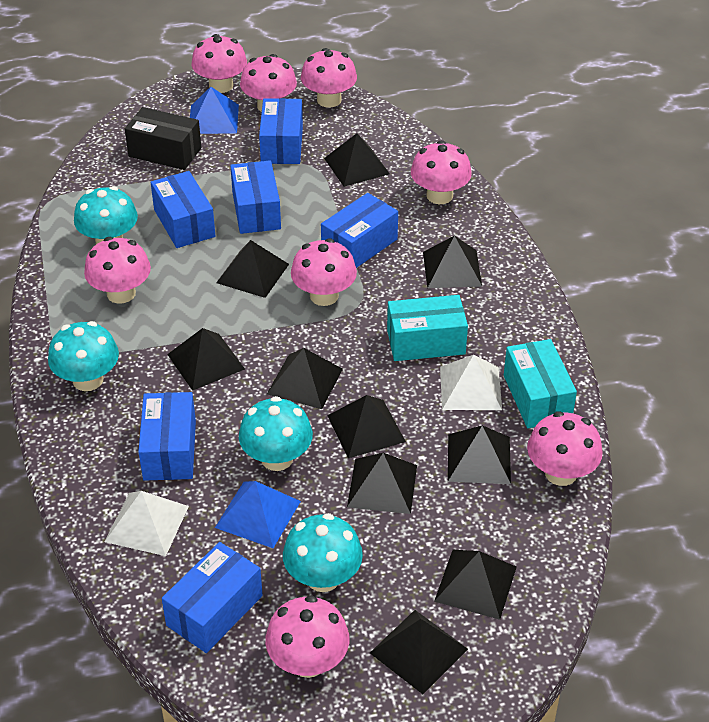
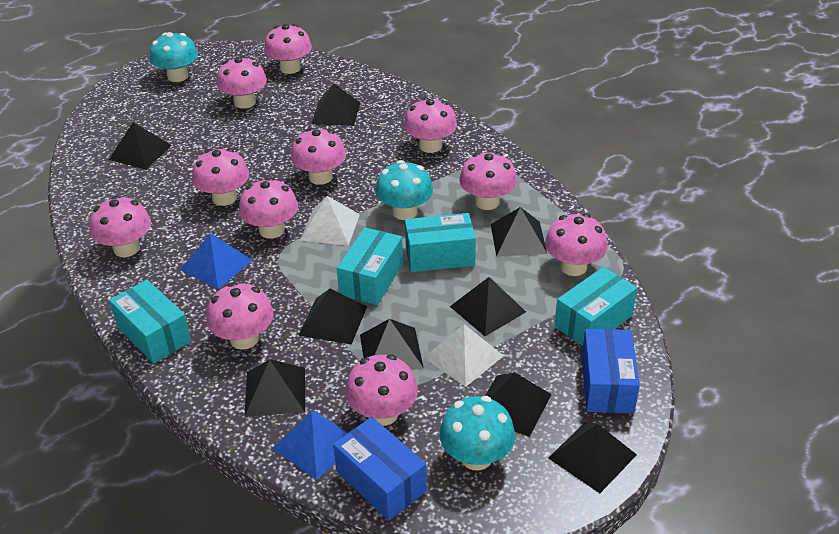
black box: [125,107,201,170] = 1 -> none = 0
black pyramid: [167,328,245,391] [216,240,289,298] [267,348,343,409] [324,133,390,187] [327,395,406,458] [347,453,417,514] [370,610,468,694] [423,235,482,288] [434,550,517,620] [448,425,511,484] = 10 -> [109,122,172,169] [244,359,305,417] [298,289,367,345] [311,83,360,126] [360,319,424,370] [450,277,526,336] [485,372,552,437] [491,207,547,257] [548,422,637,493] = 9
blue box: [138,392,196,481] [151,171,215,248] [162,542,263,653] [230,160,281,234] [259,98,303,164] [321,193,398,268] = 6 -> [333,417,427,520] [582,329,640,413] = 2
pink mushroom: [84,237,151,304] [191,34,247,93] [240,54,297,112] [265,595,349,678] [291,239,357,306] [301,48,357,108] [411,141,472,204] [527,411,603,486] = 8 -> [90,196,151,257] [192,148,249,206] [206,282,274,350] [217,56,267,109] [239,178,298,239] [264,24,312,74] [291,128,346,185] [345,354,418,426] [404,97,457,153] [459,152,517,210] [545,213,608,276] = 11
turquoise box: [387,295,468,361] [504,339,577,428] = 2 -> [109,280,191,364] [337,227,403,305] [405,213,476,272] [555,267,637,346] = 4
turquoise mushroom: [48,321,119,391] [74,186,138,244] [239,396,313,471] [283,513,363,592] = 4 -> [149,32,198,82] [375,160,433,220] [439,396,515,471] = 3

